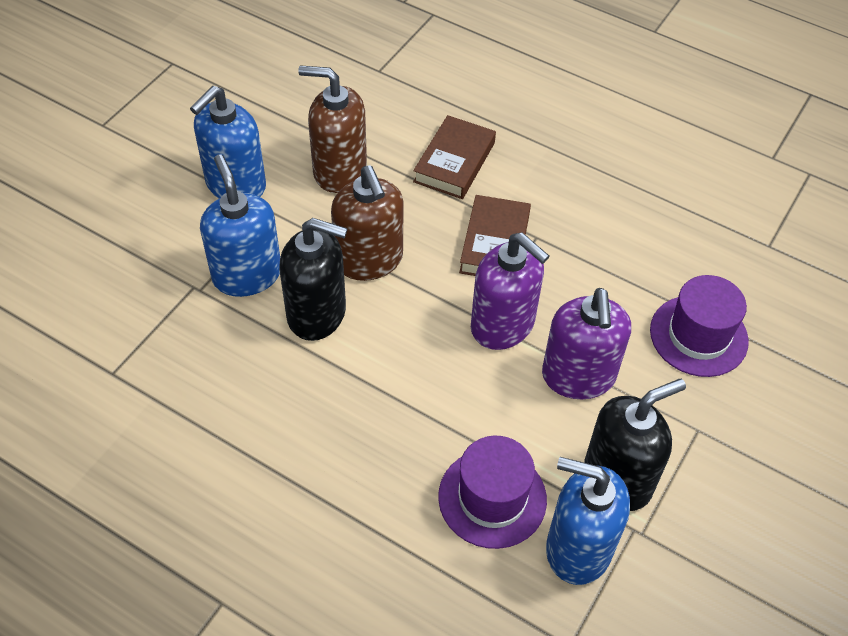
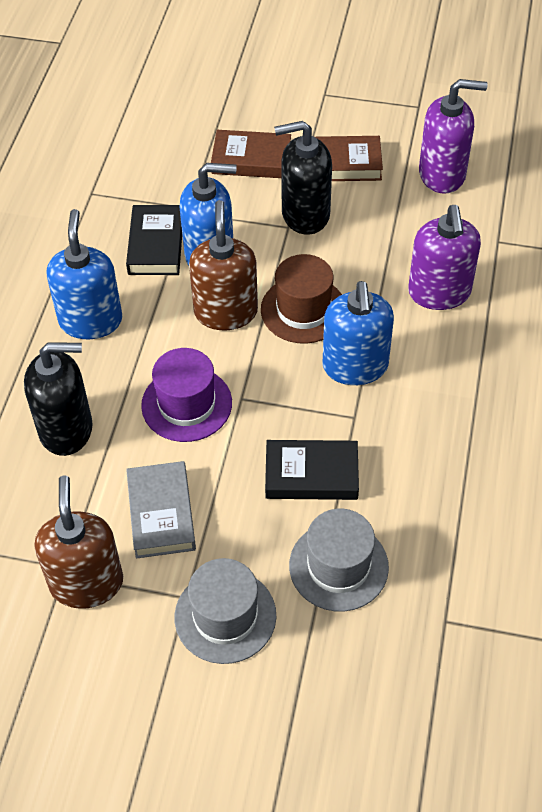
black book: none = 0 -> [126,205,182,275] [265,440,359,500] = 2
brown hat: none = 0 -> [261,254,342,344] = 1
grey book: none = 0 -> [126,461,196,559] = 1
grey hat: none = 0 -> [175,558,276,664] [289,509,389,612] = 2
purple hat: [438,436,547,549] [650,275,749,377] = 2 -> [141,348,232,442] = 1

